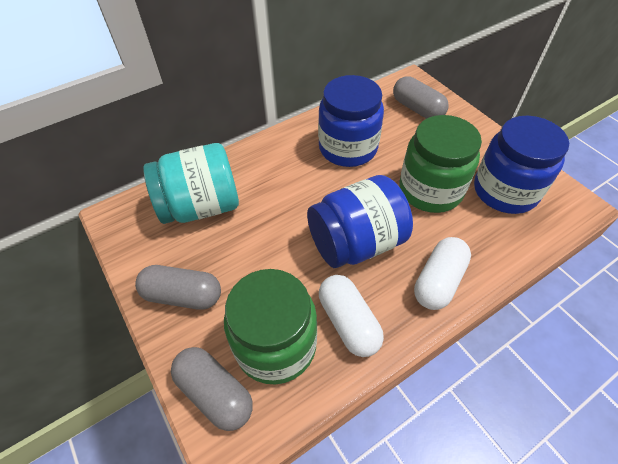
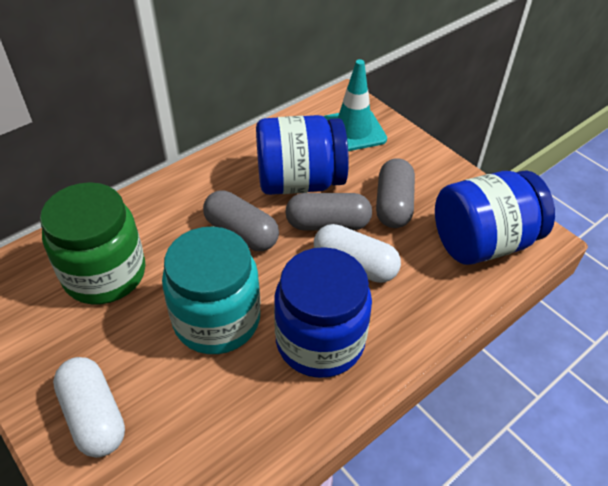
green jar: [224,269,317,385] [400,115,482,213] = 2 -> [40,182,145,304] = 1
turquoise traffic cone: none = 0 -> [323,59,387,151] = 1

